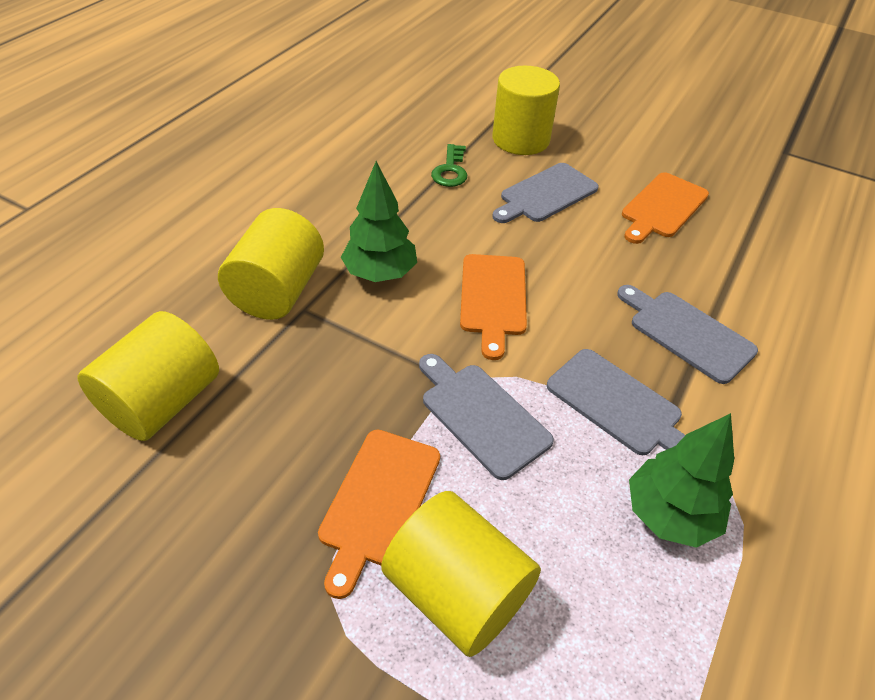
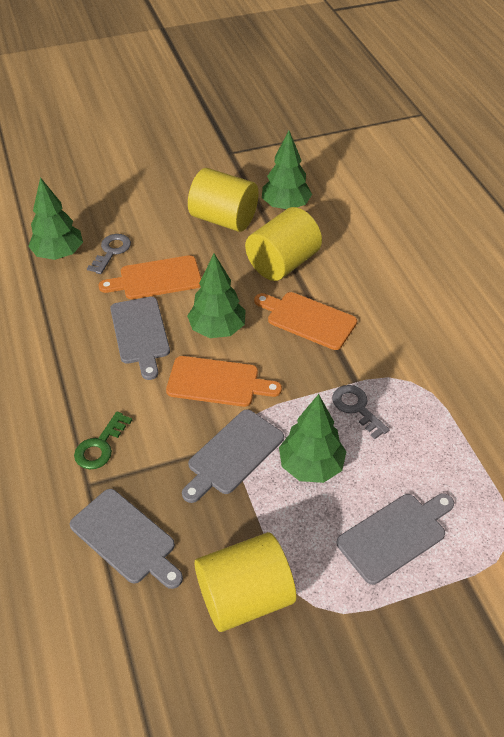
green tree: [341,161,417,282] [629,413,734,548] = 2 -> [28,177,83,260] [187,253,246,338] [262,130,312,210] [279,394,346,483] = 4
grey key: none = 0 -> [87,234,131,274] [332,385,390,439] = 2
yellow cylinder: [77,311,219,441] [218,208,324,320] [381,491,541,657] [492,66,560,155] = 4 -> [188,168,259,232] [195,532,296,632] [245,207,322,281] = 3

